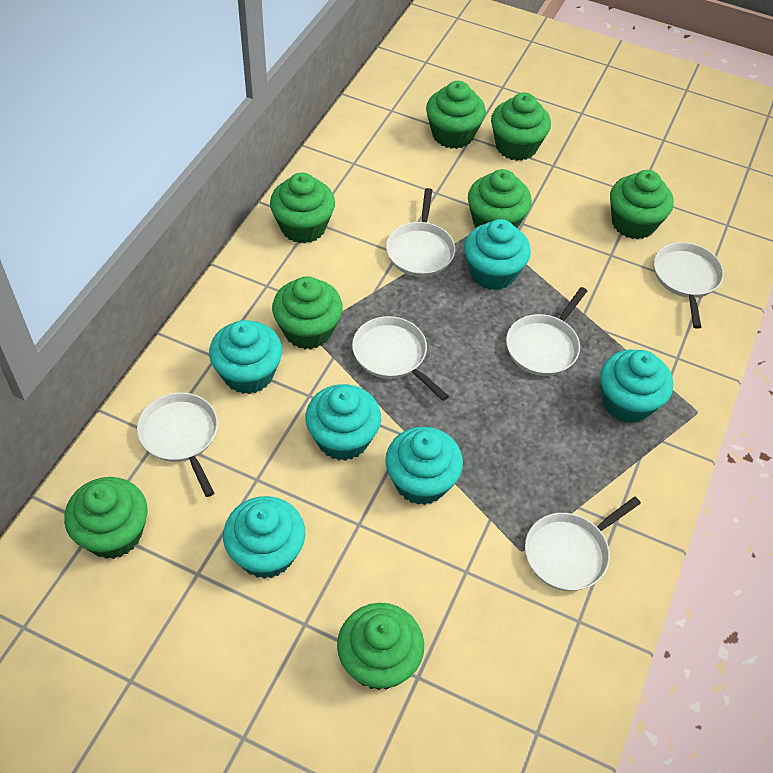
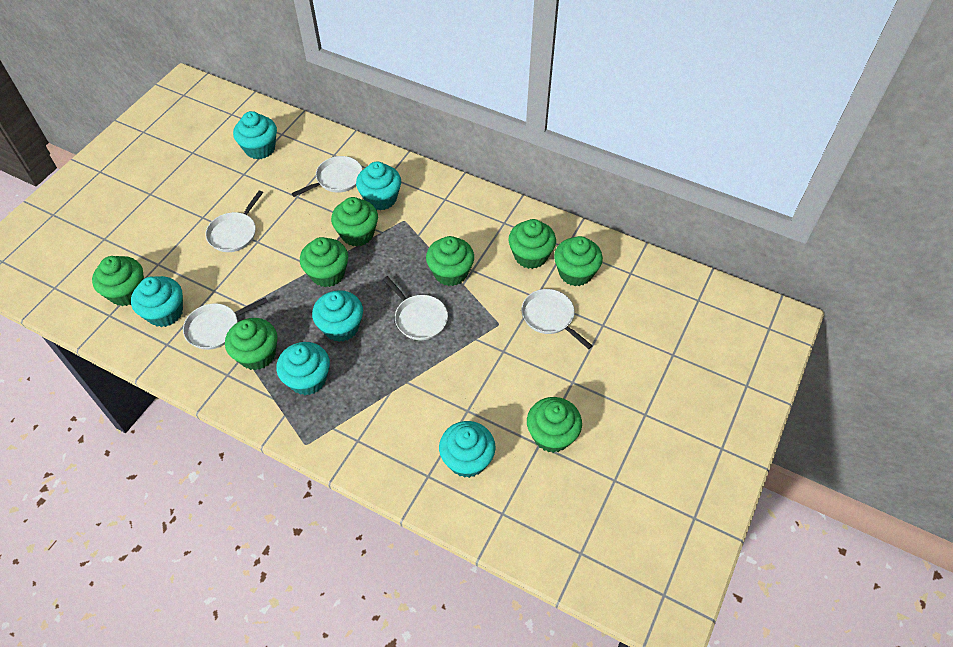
white pan: [137,393,218,497] [352,316,449,401] [386,188,455,277] [506,287,587,376] [525,497,641,591] [654,242,724,329] = 6 -> [183,297,268,350] [206,191,263,252] [292,156,363,197] [383,276,448,340] [521,289,593,349] = 5

